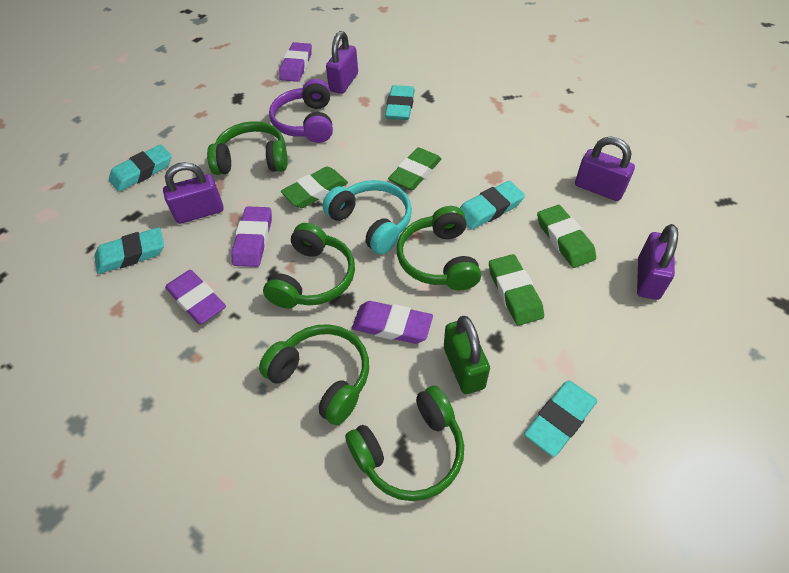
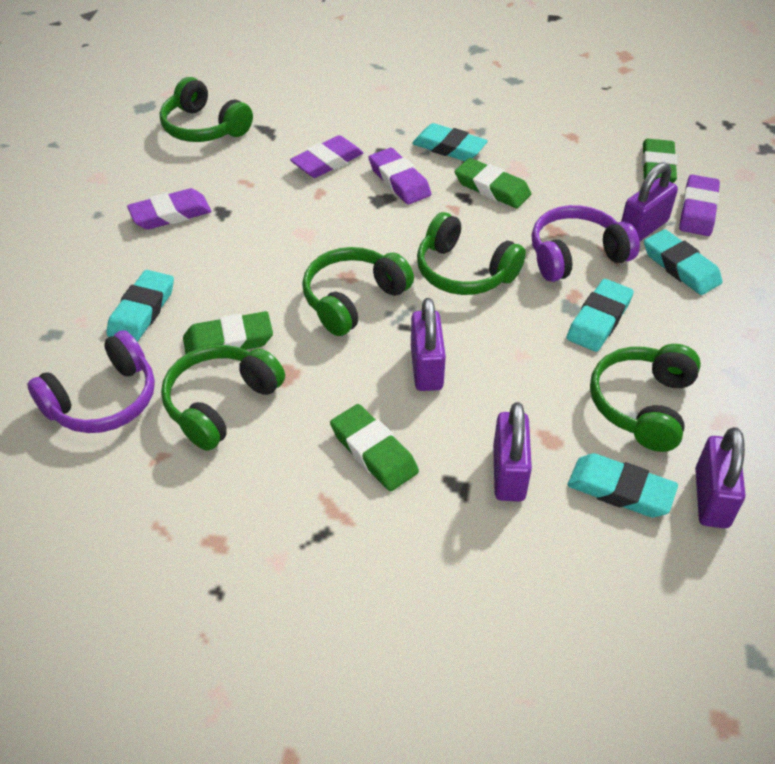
green padlock: [444,316,490,394] = 1 -> none = 0
purple headphones: [269,79,333,143] = 1 -> [27,330,155,433] [532,205,640,282] = 2
turquoise headphones: [323,180,412,254] = 1 -> none = 0

